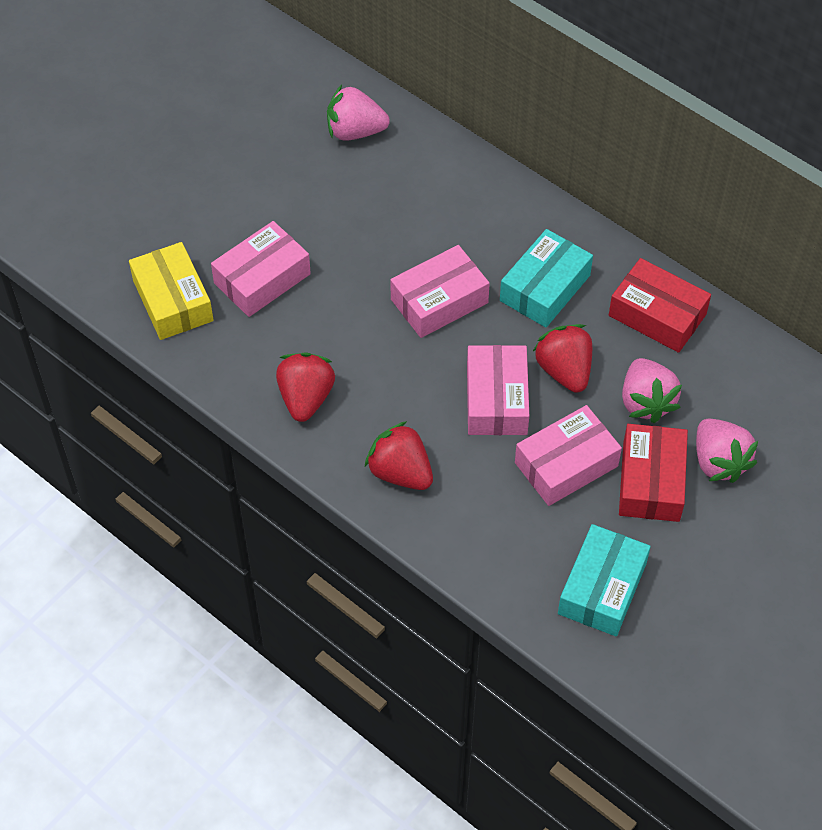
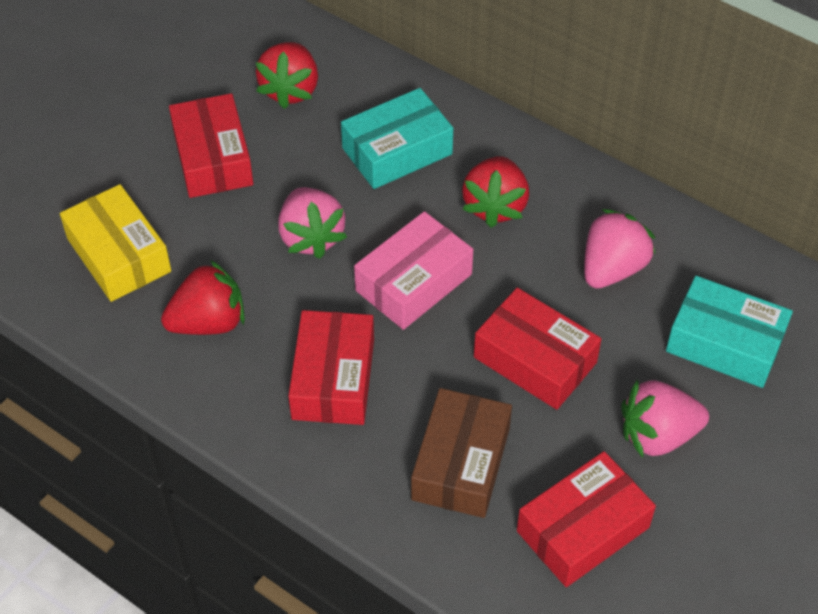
brown box: none = 0 -> [411,388,512,518] = 1
pink box: [211,221,311,317] [390,245,490,338] [467,345,529,435] [515,405,622,506] = 4 -> [354,211,473,330] = 1
red box: [609,258,711,353] [619,424,688,522] = 2 -> [169,93,253,198] [288,310,374,425] [474,288,601,410] [517,451,656,587] = 4

